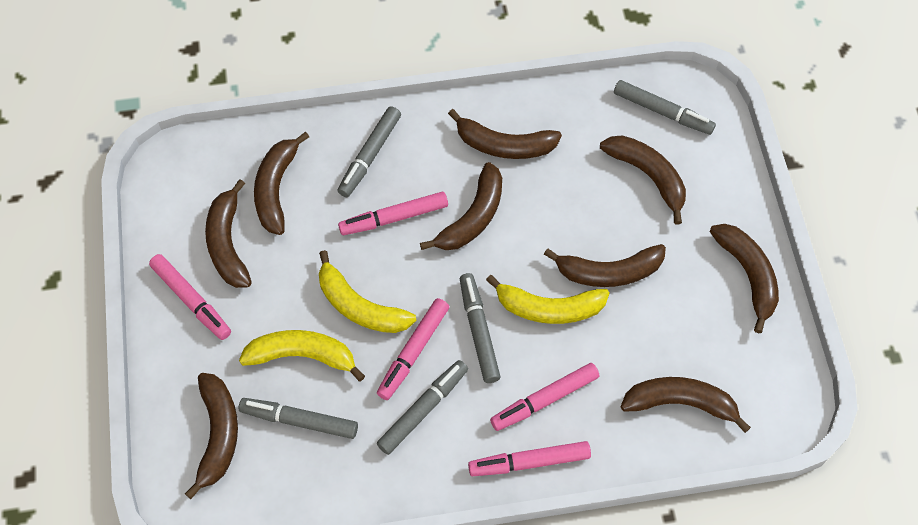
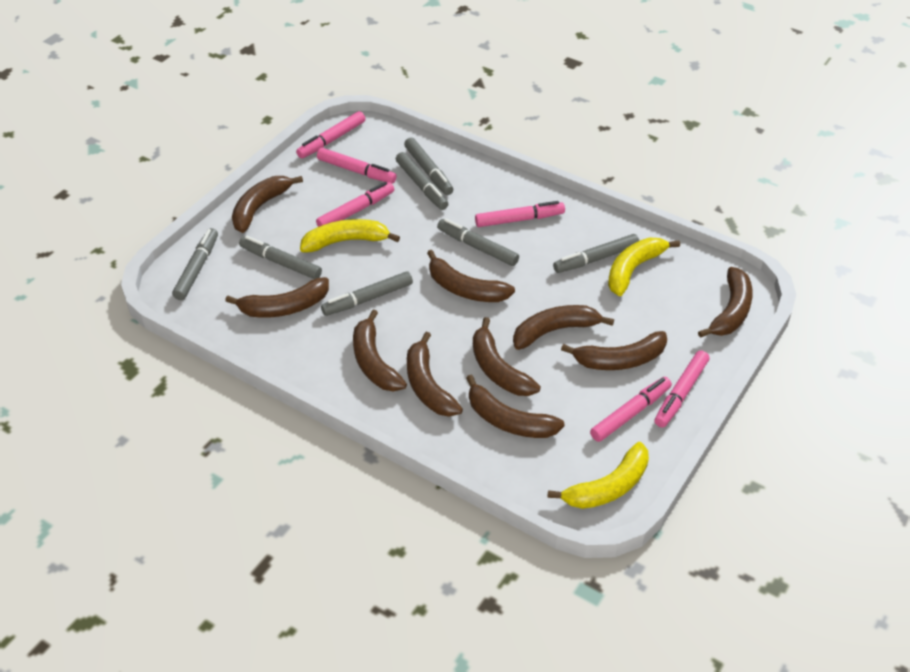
brown banana: [185,373,238,499] [205,180,252,288] [254,132,309,235] [420,162,502,250] [448,109,562,159] [544,244,666,287] [600,136,686,225] [621,377,751,433] [709,224,779,333] = 9 -> [225,277,329,318] [232,176,303,233] [353,310,407,392] [407,332,463,417] [427,250,515,302] [466,375,565,438] [473,317,541,396] [513,305,614,350] [561,331,667,370] [698,267,753,338] = 10
grey marker: [239,398,358,439] [338,106,401,197] [377,360,468,455] [460,273,501,383] [614,80,716,135] = 5 -> [172,228,218,300] [239,236,322,279] [321,271,413,316] [396,152,448,210] [404,138,453,195] [437,219,519,266] [553,234,639,273] = 7
pink marker: [149,254,231,340] [338,192,448,235] [377,298,449,400] [468,441,591,476] [490,363,599,431] = 5 -> [296,111,365,158] [316,182,394,227] [317,148,397,184] [475,201,565,227] [590,377,672,442] [654,350,709,427] = 6

